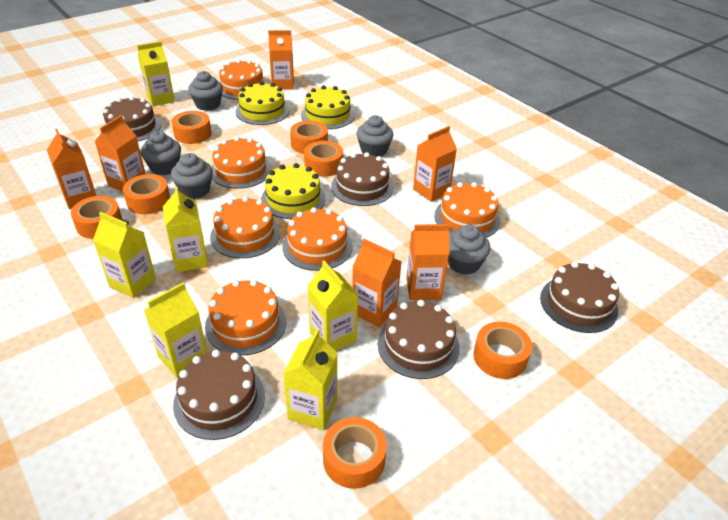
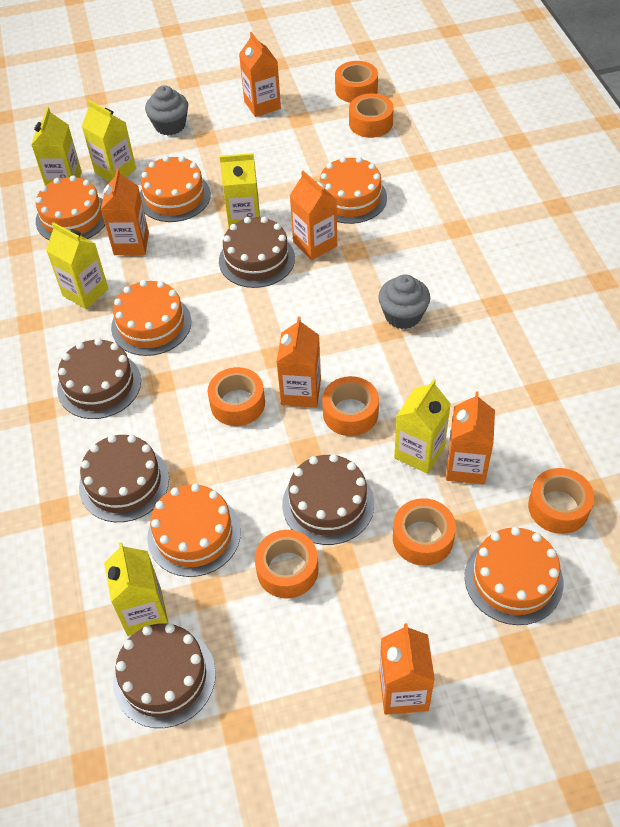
grey cupcake: [141,131,181,175] [171,153,213,199] [188,71,223,111] [356,115,393,157] [448,225,490,275] = 5 -> [145,85,188,136] [378,274,430,329] = 2
yellow cake: [236,81,289,125] [261,163,325,219] [301,85,355,129] = 3 -> none = 0

